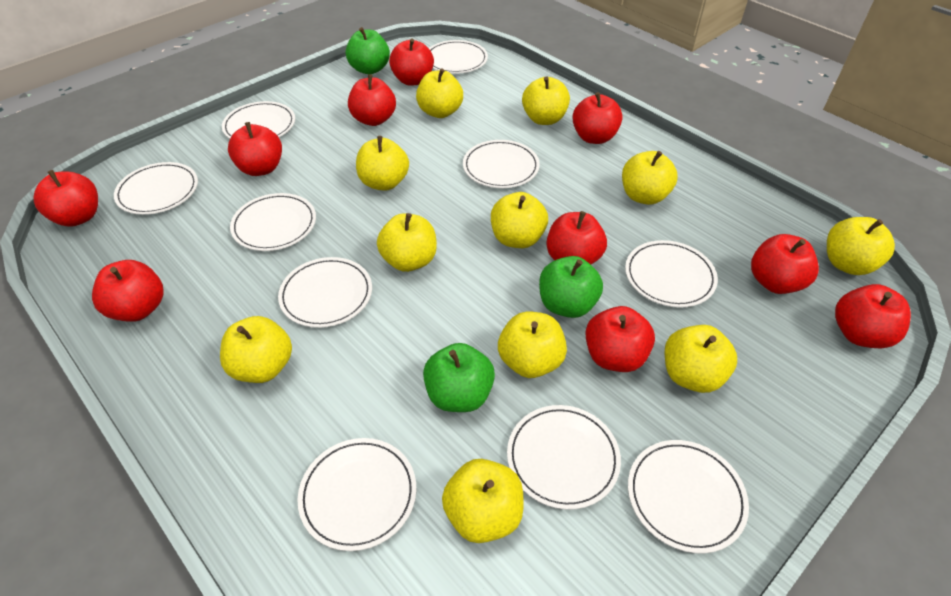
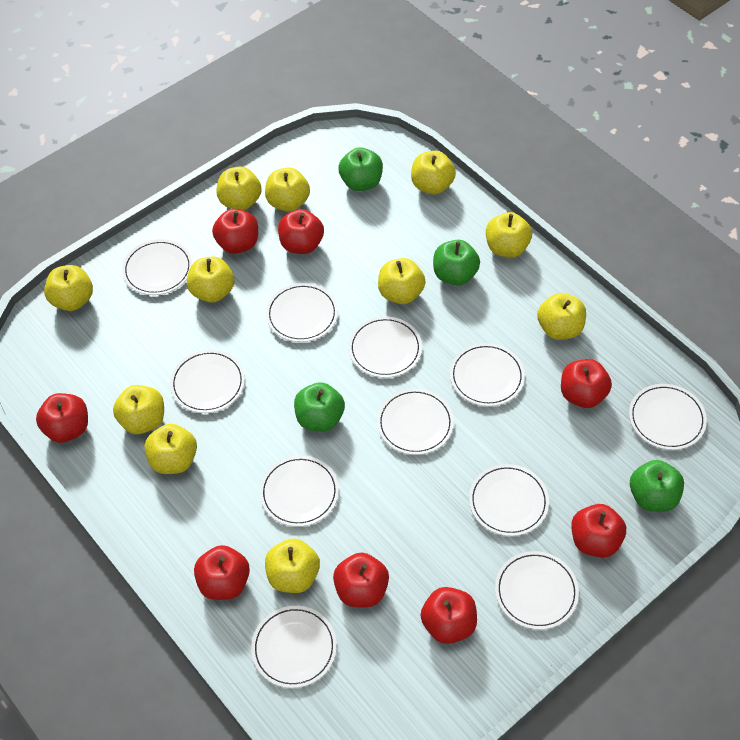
green apple: [346,27,390,74] [423,343,495,412] [539,256,603,318] = 3 -> [294,382,345,432] [338,147,383,191] [433,240,480,286] [630,460,684,512] = 4
red apple: [34,170,98,227] [92,260,164,322] [228,122,282,176] [348,74,396,126] [389,39,434,85] [546,211,607,265] [572,92,623,144] [585,306,655,372] [751,234,819,294] [835,284,911,349] = 10 -> [36,393,88,443] [194,545,250,600] [212,209,258,254] [278,209,324,254] [333,552,389,607] [421,587,477,644] [561,359,612,408] [571,504,626,558] = 8
white plate: [114,162,198,215] [222,101,295,139] [230,193,316,251] [278,257,372,328] [298,438,416,551] [429,40,488,74] [463,140,540,188] [507,405,621,510] [625,240,718,308] [628,440,749,553] = 10 -> [122,239,192,295] [170,350,245,413] [251,606,337,688] [260,456,339,527] [266,283,338,342] [349,316,422,378] [377,389,454,455] [450,343,525,406] [469,464,549,536] [495,551,579,630] [629,384,707,450] = 11

